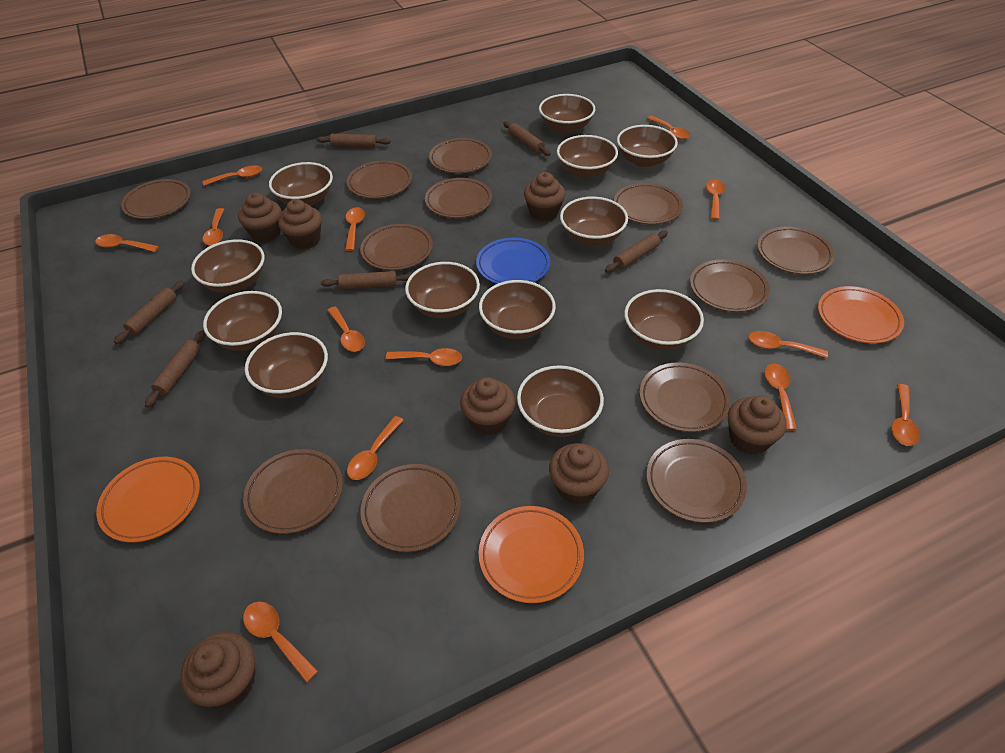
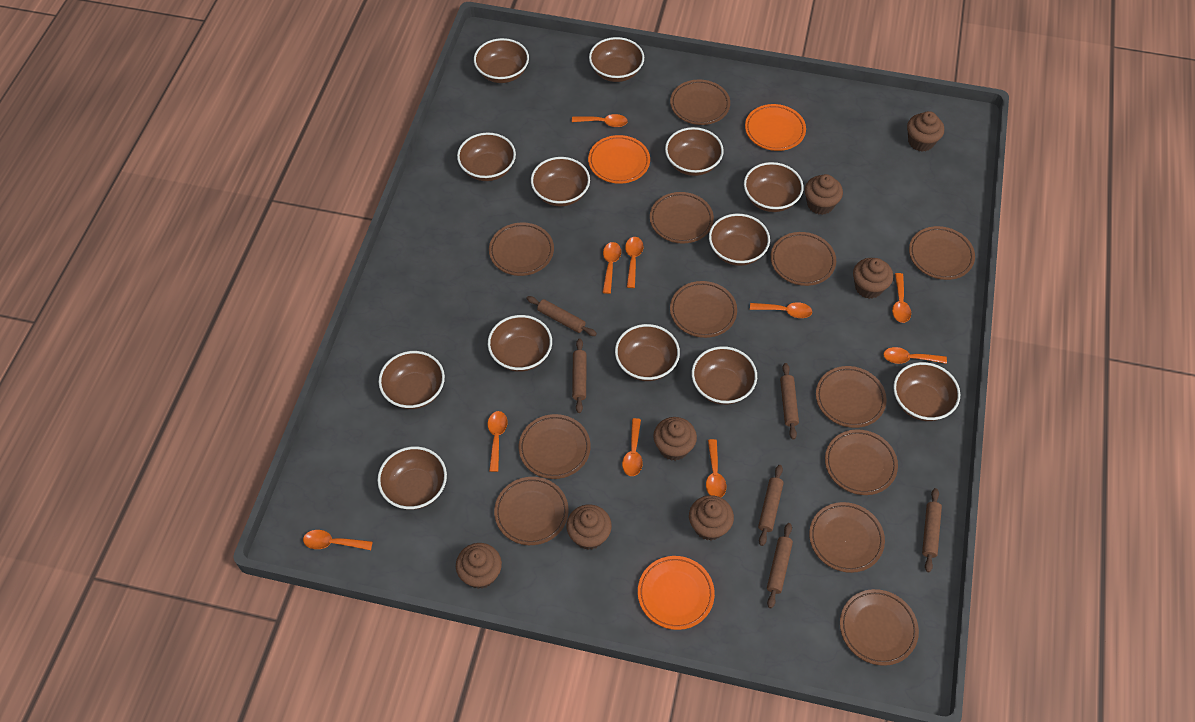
blue plate: [476,238,551,284] = 1 -> none = 0
brown bowl: [191,239,265,293] [203,291,282,351] [245,332,328,398] [269,162,333,206] [405,262,480,318] [479,280,556,339] [517,365,604,437] [539,94,595,133] [557,135,618,178] [560,197,628,246] [617,125,678,167] [624,289,704,350] = 12 -> [377,446,447,510] [379,351,445,409] [457,133,516,181] [474,38,529,83] [488,315,552,372] [531,157,590,207] [589,37,644,82] [615,324,680,381] [665,127,724,176] [692,346,757,405] [709,214,770,266] [744,162,803,212] [893,362,960,421] = 13
orange spoon: [95,234,159,252] [202,165,262,186] [203,208,224,246] [243,602,318,683] [327,307,365,352] [345,207,365,251] [347,416,404,480] [385,348,462,366] [647,116,690,139] [706,179,725,220] [748,331,828,358] [765,363,797,431] [892,384,920,446] = 13 -> [303,530,373,550] [488,411,508,472] [572,114,628,127] [602,242,621,294] [622,418,643,476] [625,237,644,288] [706,439,726,498] [750,302,812,318] [883,347,947,364] [892,273,911,323] = 10

